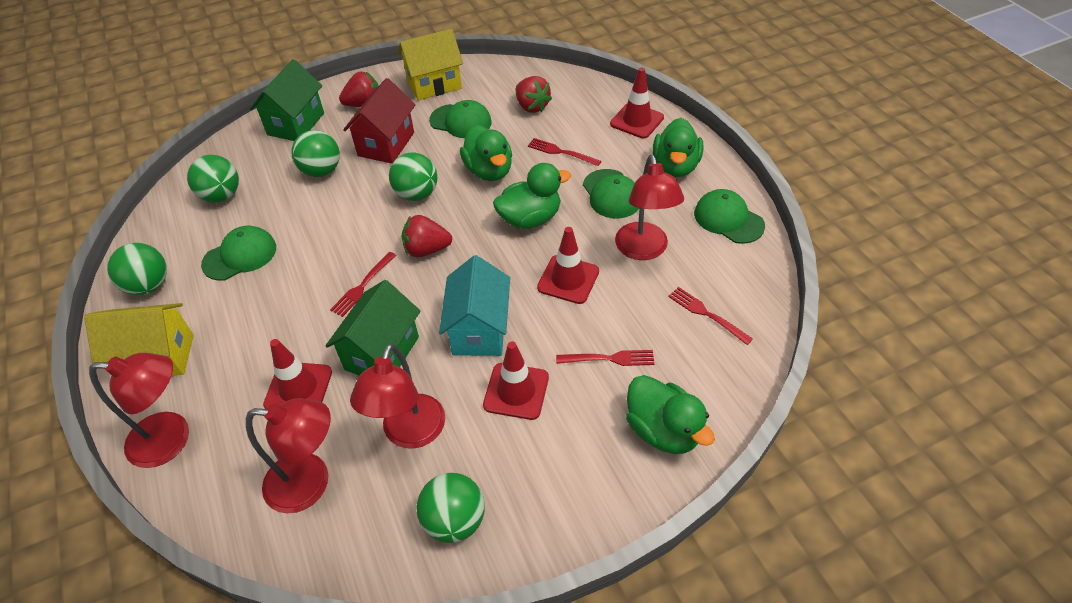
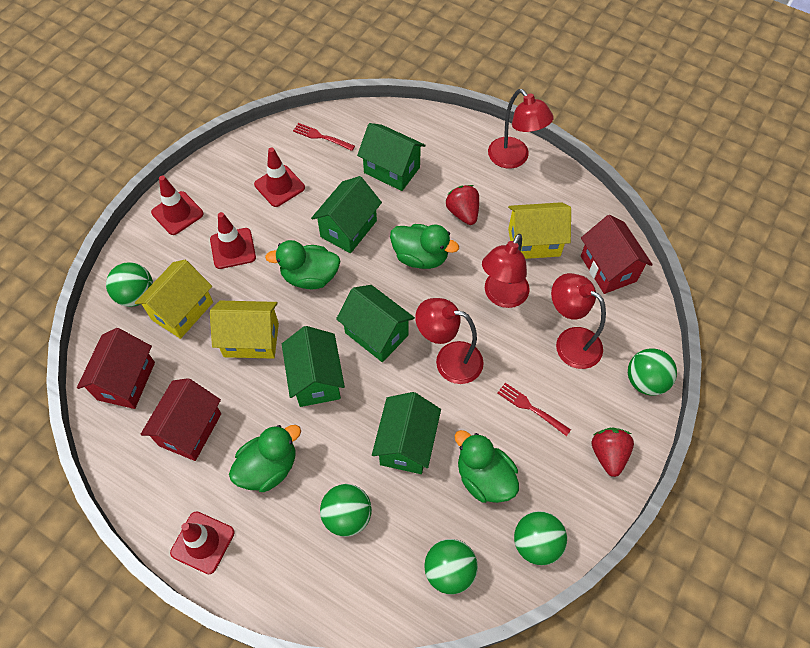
green cap: [201,226,276,281] [429,100,492,138] [583,169,639,219] [694,189,765,244] = 4 -> none = 0
green house: [250,59,324,141] [325,280,421,376] = 2 -> [282,326,345,407] [311,176,382,253] [336,285,415,362] [357,123,426,191] [372,392,441,474] = 5
red fork: [330,252,396,317] [528,138,601,166] [556,350,654,366] [668,287,753,345] = 4 -> [293,123,355,151] [498,383,571,436] = 2
red house: [343,78,415,164] = 1 -> [77,328,155,409] [140,378,221,461] [581,215,653,294] = 3
red strawberry: [339,71,379,107] [402,215,452,257] [516,76,552,113] = 3 -> [445,185,479,225] [592,428,634,477] = 2
turquoise house: [439,255,510,356] = 1 -> none = 0
yellow house: [84,303,194,376] [398,29,463,101] = 2 -> [135,260,213,339] [210,301,279,359] [508,202,571,259] = 3

